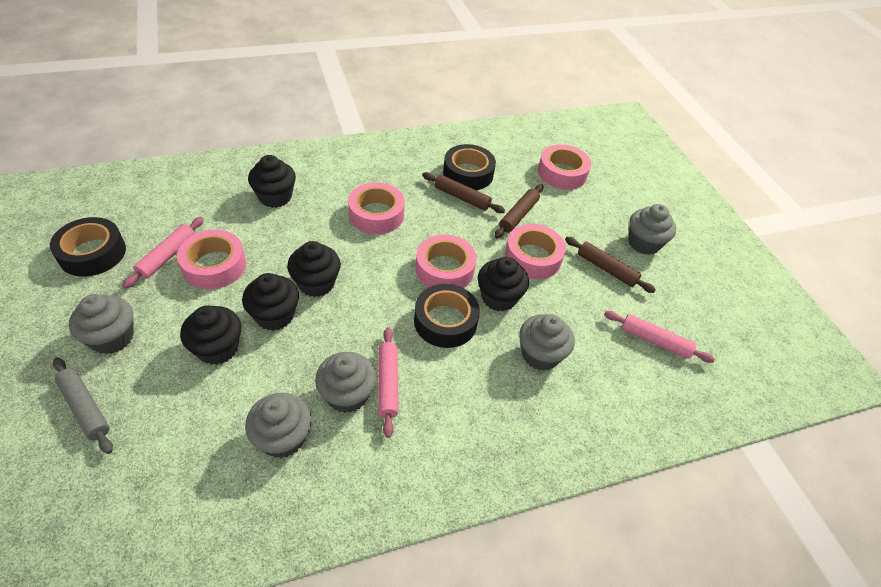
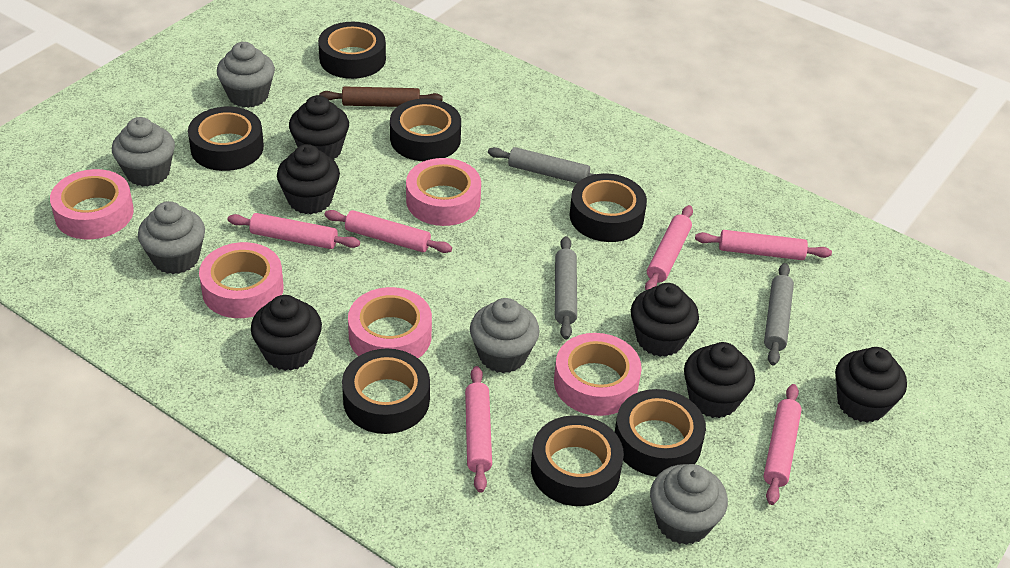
black cupcake: [180,305,242,365] [242,273,299,331] [248,155,296,208] [287,241,341,297] [478,257,529,312] = 5 -> [251,295,322,371] [277,144,340,214] [289,95,349,160] [631,283,699,357] [684,342,755,418] [835,347,907,423] = 6
black tape: [50,217,126,277] [414,284,480,348] [443,144,496,190] = 3 -> [188,107,264,171] [318,22,386,79] [342,349,430,434] [390,98,461,161] [531,415,624,506] [569,174,647,242] [615,389,706,477] = 7
brown rolling pin: [422,172,505,213] [495,184,543,238] [565,237,656,293] = 3 -> [319,86,442,107] = 1
grey rolling pin: [53,357,113,454] = 1 -> [488,147,595,183] [555,236,577,339] [764,263,794,366] = 3
pink rolling pin: [122,217,204,289] [378,327,398,438] [604,311,715,363] = 3 -> [227,213,360,249] [324,210,452,253] [465,366,492,493] [645,205,693,290] [695,230,832,260] [764,384,802,505] = 6

